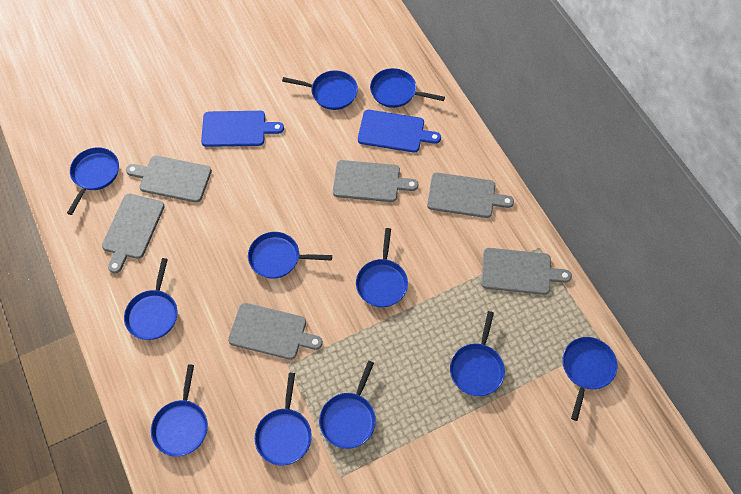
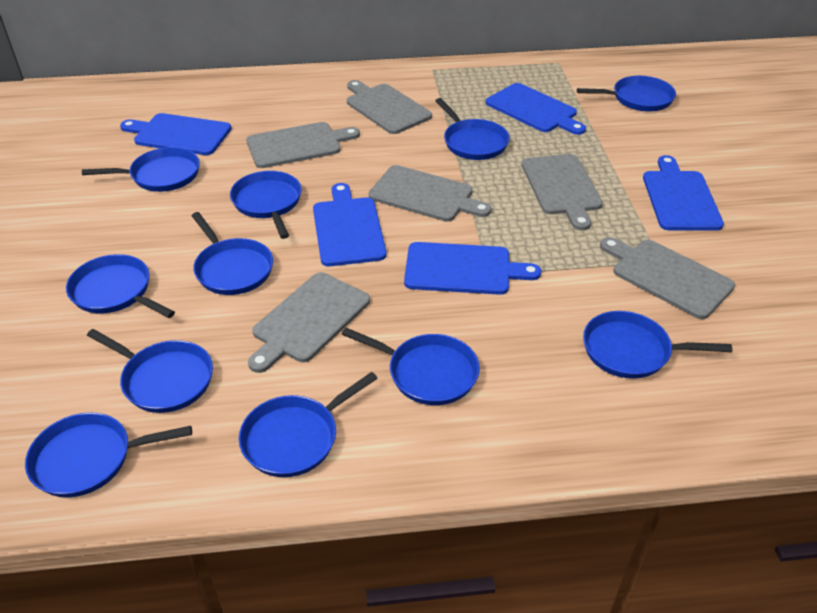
blue cutting board: [201,111,284,147] [358,110,441,153] = 2 -> [120,113,232,155] [313,183,387,266] [404,242,541,295] [486,83,586,135] [643,155,724,231] = 5

